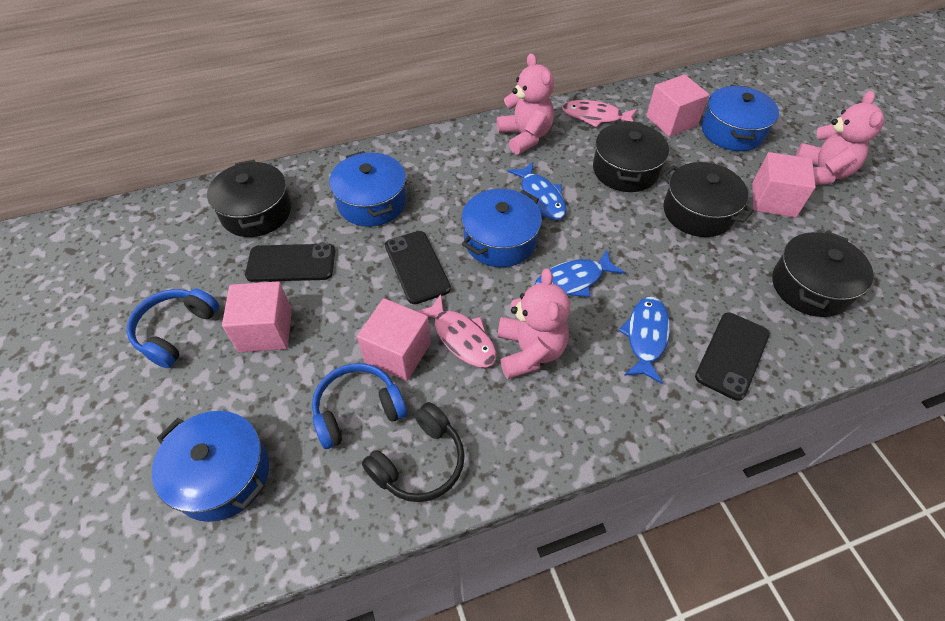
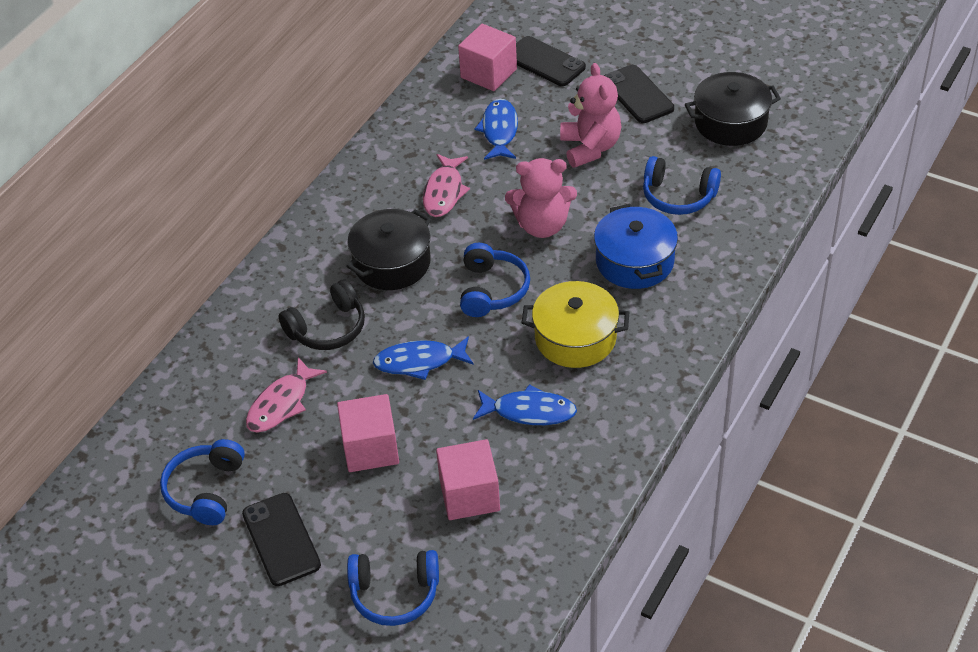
black pot: [207,160,291,237] [593,120,669,192] [662,162,754,237] [772,231,874,317] = 4 -> [347,209,431,290] [685,72,781,146] = 2
blue headphones: [127,288,219,368] [312,363,407,449] = 2 -> [160,439,245,525] [347,550,439,626] [460,243,530,317] [643,156,721,215] = 4
blue pot: [152,411,269,522] [329,151,407,227] [462,189,542,267] [702,85,779,151] = 4 -> [594,204,678,289] = 1
pink cube: [222,281,292,352] [357,298,431,381] [646,74,709,137] [752,152,816,218] = 4 -> [337,394,399,472] [436,439,500,520] [458,24,517,91] = 3
pink teddy bear: [497,53,554,155] [497,268,570,379] [795,91,884,185] = 3 -> [505,158,577,238] [560,63,621,168] = 2
yellow pot: none = 0 -> [522,281,629,368] = 1

